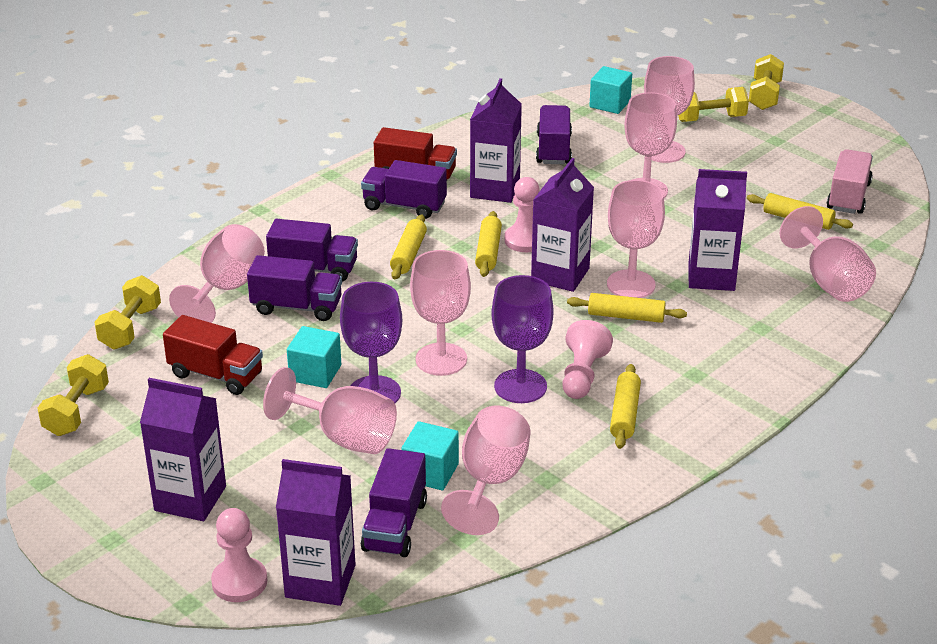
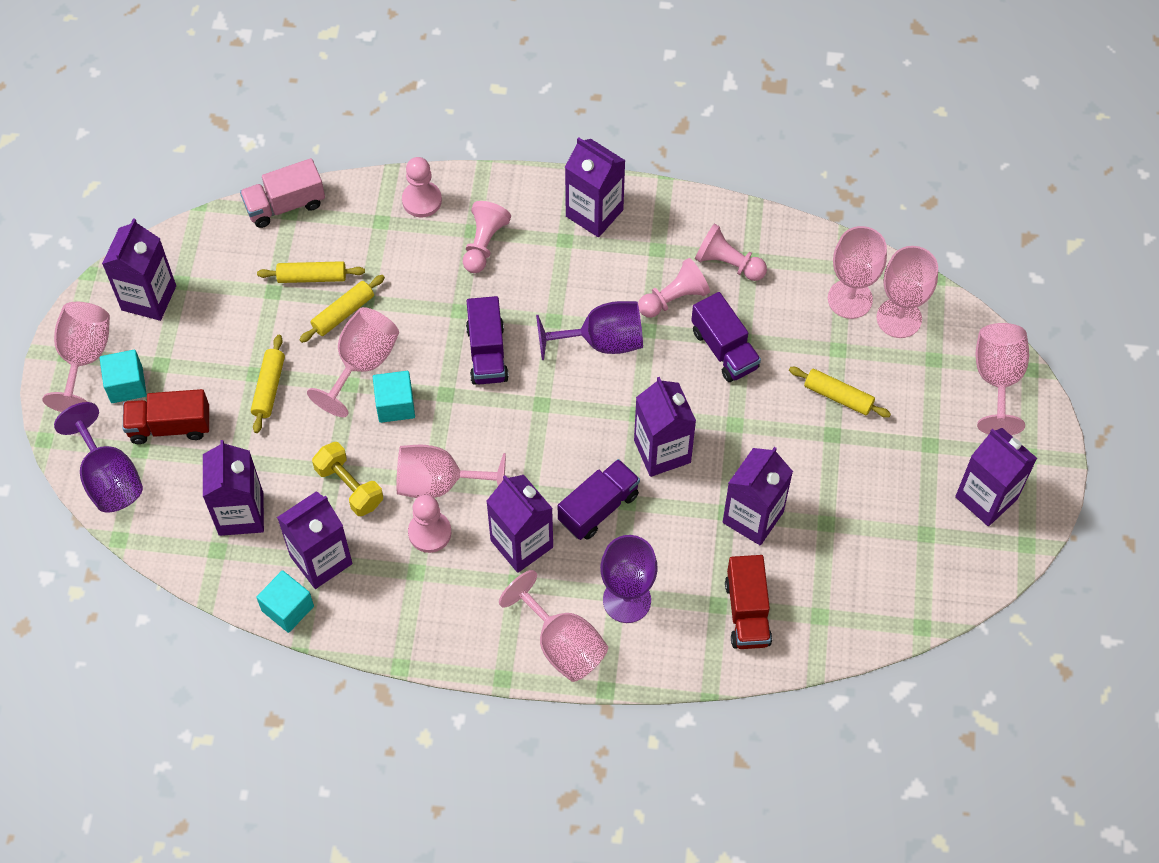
pink goblet: [169,224,265,323] [263,367,397,454] [410,250,471,376] [441,406,530,535] [607,180,665,298] [625,92,677,198] [644,56,695,163] [780,206,876,302] = 8 -> [43,302,110,412] [307,307,399,417] [396,445,506,498] [499,570,608,682] [828,226,887,319] [877,246,938,338] [976,323,1029,435] = 7
pink pawn: [211,508,267,602] [504,177,540,252] [562,320,613,399] = 3 -> [402,157,442,217] [408,495,451,553] [463,201,511,273] [638,258,710,318] [695,224,767,281] = 5
purple carton: [140,378,226,521] [276,459,356,606] [470,78,522,203] [531,158,594,292] [689,169,747,291] = 5 -> [102,218,176,321] [203,440,264,536] [277,491,353,589] [486,475,553,573] [565,137,626,237] [634,377,696,477] [723,447,793,545] [955,428,1037,526] = 8
purple goblet: [340,282,402,403] [491,275,553,403] = 2 -> [54,402,143,513] [536,301,643,360] [600,535,658,623] = 3
purple truck: [247,255,342,321] [266,219,358,282] [361,160,447,219] [361,448,427,557] [536,105,572,164] = 5 -> [466,296,509,385] [558,459,640,540] [691,292,761,382] = 3
yellow dumbbell: [37,354,109,436] [94,275,161,350] [678,87,749,122] [749,54,784,110] = 4 -> [312,442,383,516] = 1
yellow rolling pin: [390,214,427,279] [475,211,502,277] [567,293,687,323] [610,364,641,449] [747,193,853,230] = 5 -> [251,335,285,433] [257,261,365,283] [299,275,385,343] [789,367,891,418] = 4

